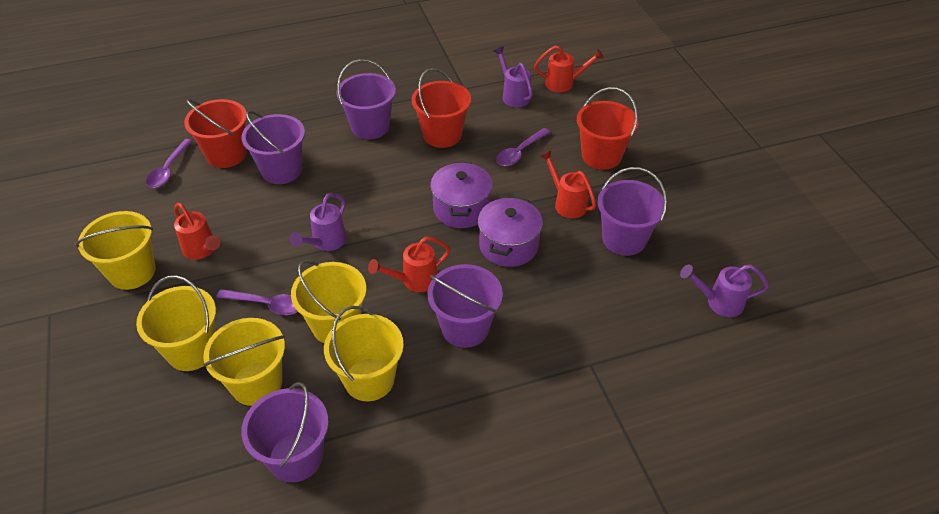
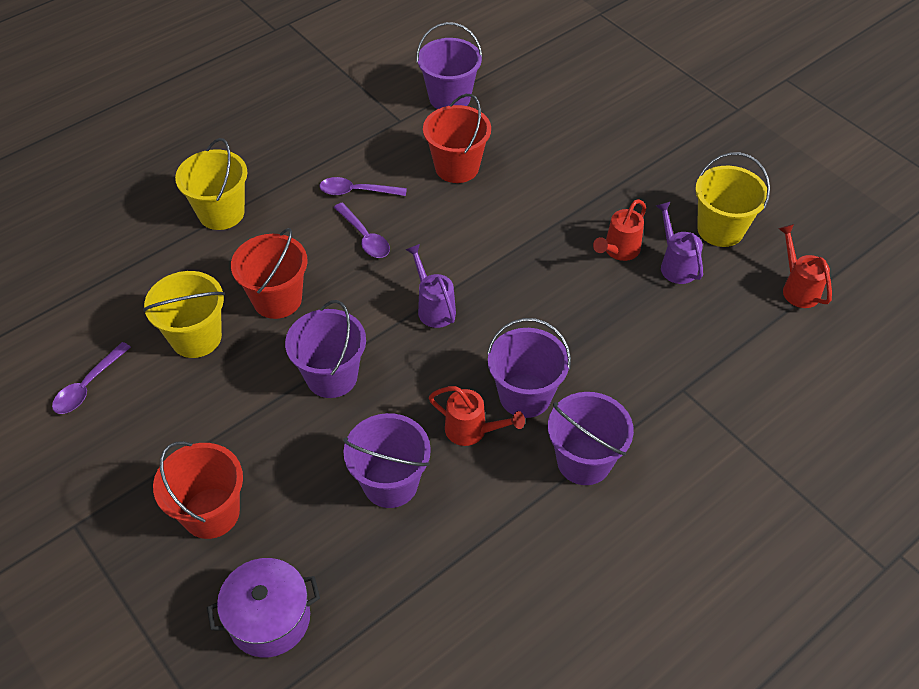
purple pot: [430,162,493,228] [478,197,543,267] = 2 -> [207,558,320,657] = 1
purple watering can: [290,193,347,251] [493,46,533,107] [680,265,769,317] = 3 -> [405,244,456,328] [656,202,703,284] = 2
red watering can: [174,203,220,260] [368,237,450,292] [534,45,604,92] [540,150,596,218] = 4 -> [429,386,525,446] [593,199,646,261] [778,224,832,308] = 3
yellow bucket: [75,211,156,290] [136,275,216,371] [203,318,285,406] [291,260,366,343] [324,306,404,401] = 5 -> [143,271,225,358] [175,138,247,230] [695,152,770,247] = 3

